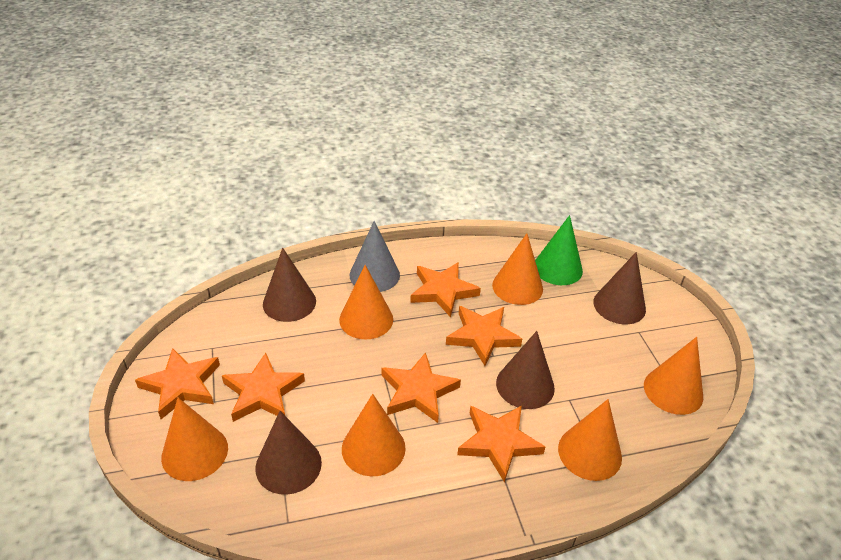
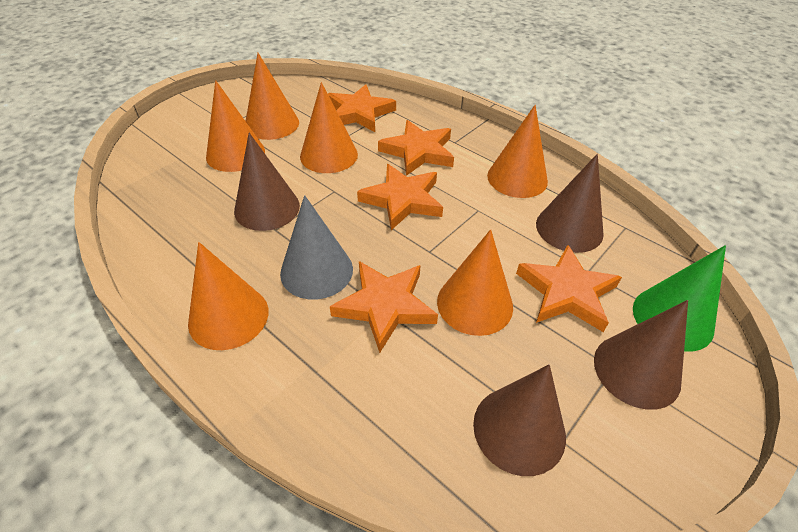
orange star: [135,348,220,419] [222,353,305,422] [381,352,461,423] [410,262,481,317] [446,306,522,366] [457,405,545,483] = 6 -> [328,84,396,132] [330,261,438,353] [357,164,443,230] [378,120,454,176] [516,245,622,332] = 5

